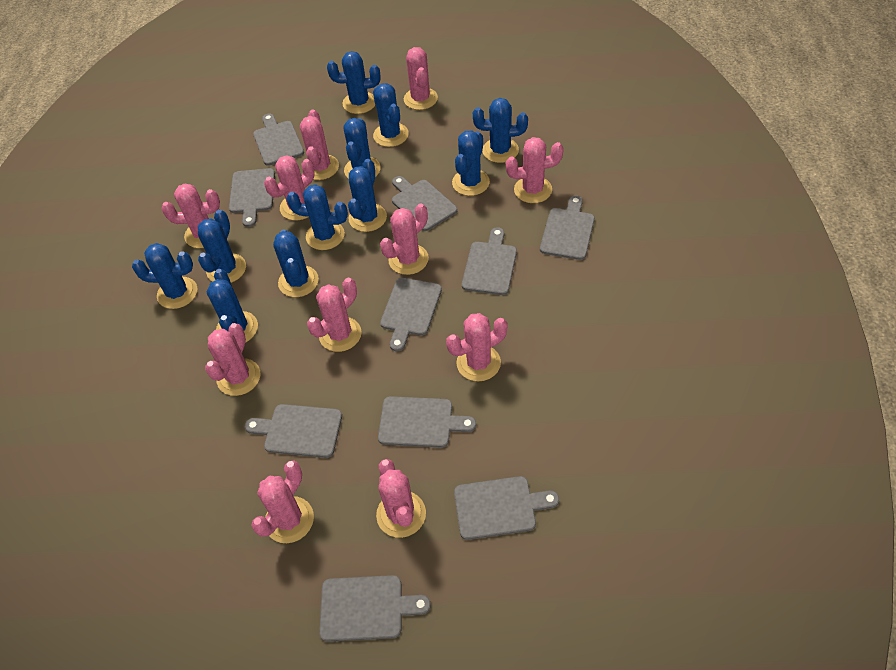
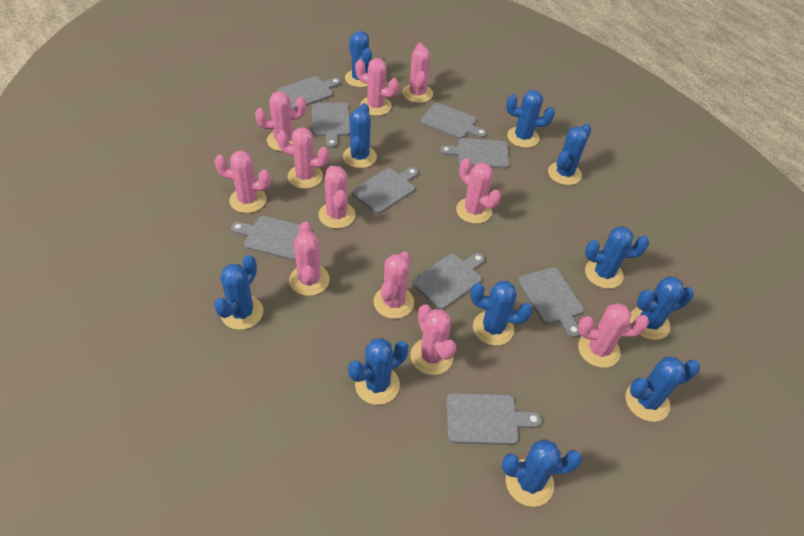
grey cutting board: [229,168,275,227] [245,404,342,458] [253,114,304,166] [319,575,431,642] [378,396,476,448] [380,278,442,351] [392,176,457,231] [454,476,559,540] [462,227,517,295] [540,195,595,260] = 10 -> [231,216,300,261] [277,76,341,109] [312,103,350,148] [352,167,418,214] [412,253,485,310] [420,103,487,139] [440,138,509,169] [446,393,542,445] [518,267,584,338] = 9

